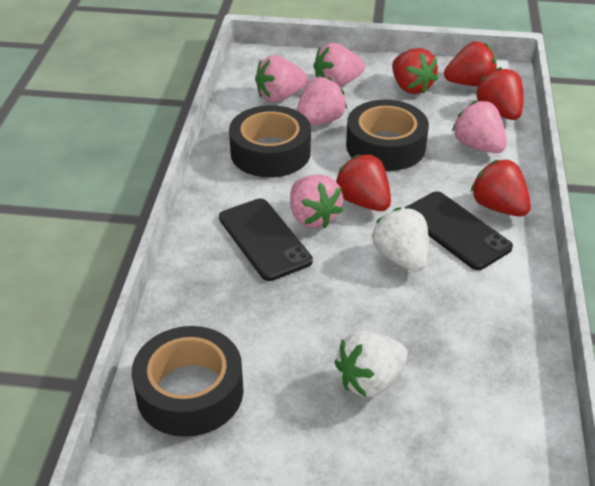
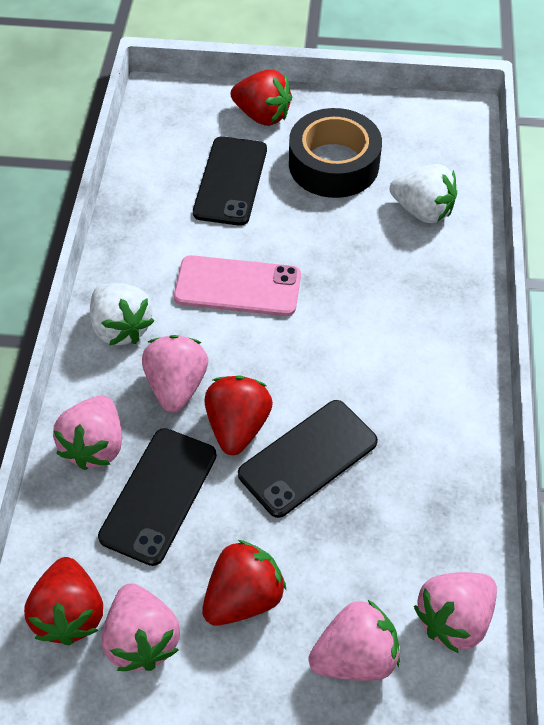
black phone: [219,198,313,281] [405,191,513,270] = 2 -> [98,428,217,566] [193,136,267,226] [238,400,378,518] = 3
black tape: [131,326,244,437] [229,105,311,178] [346,100,429,171] = 3 -> [289,108,382,198] = 1
pink phone: none = 0 -> [174,255,301,316] = 1
red strawberry: [336,154,391,211] [392,48,438,94] [444,41,497,86] [471,160,531,217] [475,67,524,120] = 5 -> [24,557,103,645] [202,540,286,626] [204,375,273,455] [231,69,292,126] = 4

